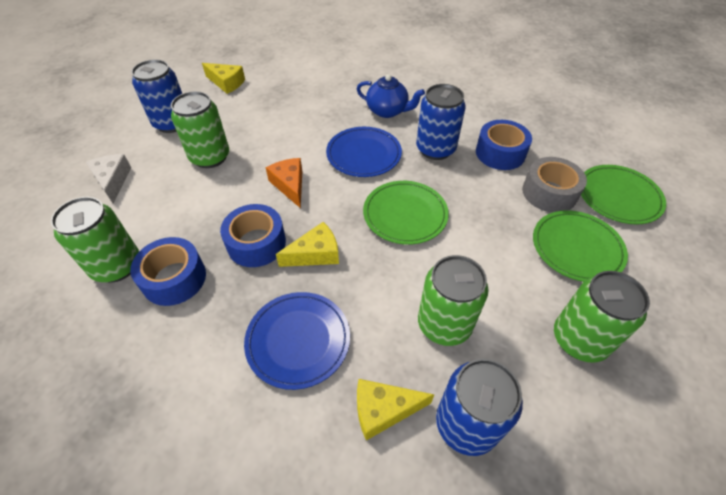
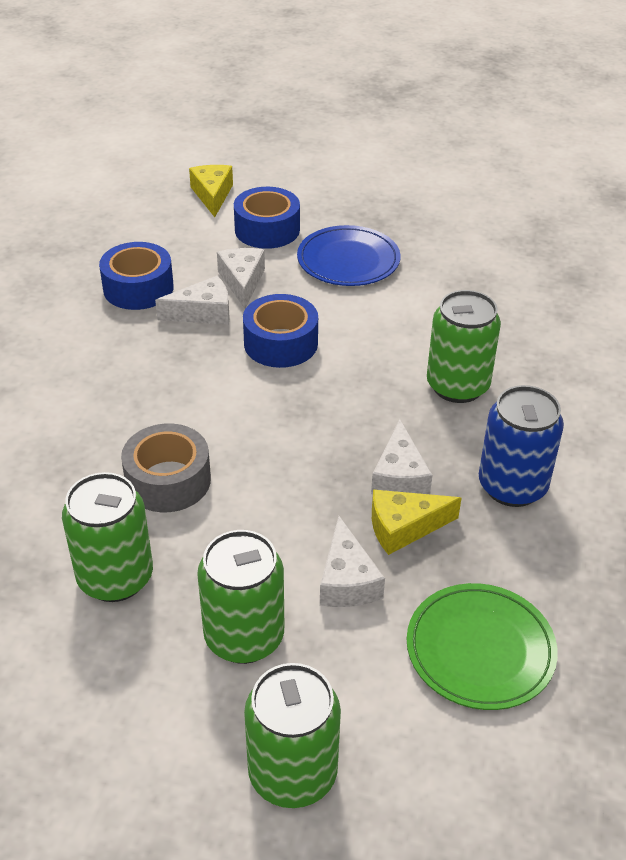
blue can: [131,59,182,133] [416,84,466,160] [436,359,523,456] = 3 -> [479,385,564,507] = 1
blue plate: [244,292,350,390] [326,127,402,177] = 2 -> [297,225,400,286] = 1
blue teapot: [357,74,425,118] = 1 -> none = 0
green plate: [363,181,449,245] [533,210,628,282] [581,165,666,225] = 3 -> [407,583,558,710] = 1
orange cheese: [266,158,302,208] = 1 -> none = 0
white cheese: [86,154,131,204] = 1 -> [155,276,230,325] [217,248,265,309] [320,516,385,607] [371,419,433,494] = 4
yellow cheese: [202,63,245,94] [276,222,339,267] [357,379,434,441] = 3 -> [189,165,233,217] [372,489,461,555] = 2

